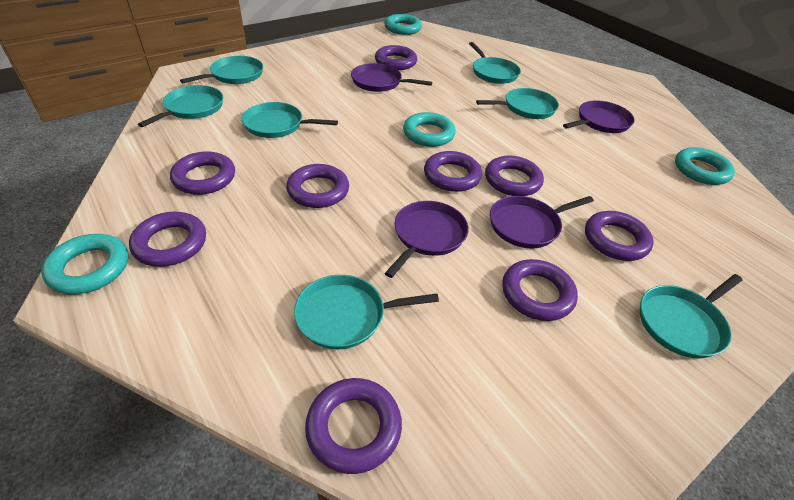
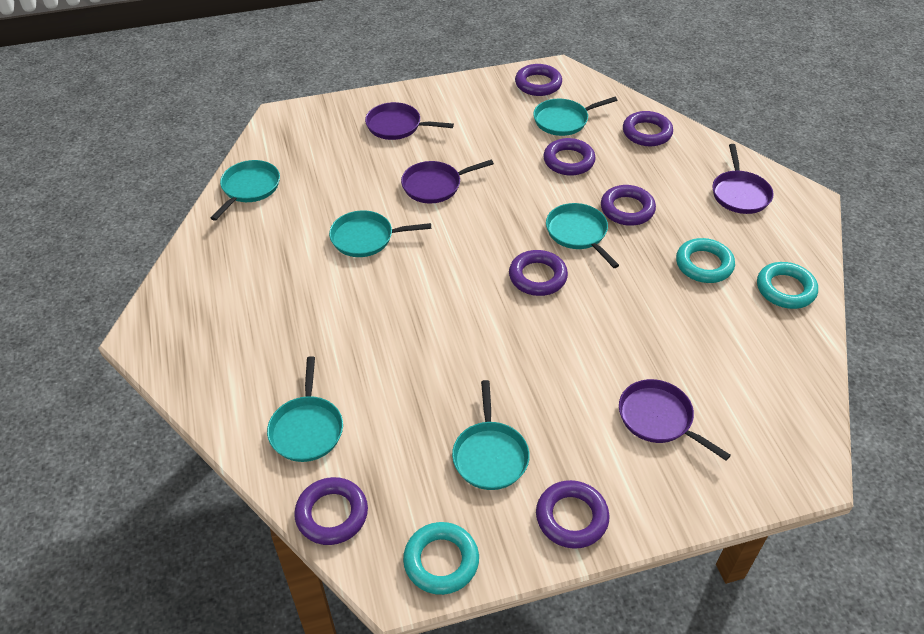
purple ring: [129,212,206,267] [170,151,235,195] [286,164,349,208] [305,378,402,474] [375,45,417,70] [424,151,482,192] [485,156,544,196] [502,259,578,321] [585,211,653,261] = 9 -> [294,477,368,545] [509,250,568,296] [515,64,562,96] [536,480,609,549] [544,138,596,176] [601,185,656,226] [623,111,673,147] = 7
turquoise pan: [138,85,223,127] [180,56,263,84] [242,102,338,138] [294,275,439,349] [469,42,521,84] [476,88,559,119] [640,274,742,358] = 7 -> [211,160,280,221] [267,356,343,462] [329,210,431,257] [452,380,530,490] [533,97,617,136] [546,203,619,268] = 6
turquoise ring: [42,234,128,295] [384,14,422,35] [403,112,456,147] [675,147,735,185] = 4 -> [403,522,479,595] [676,238,735,283] [757,262,818,309] = 3

